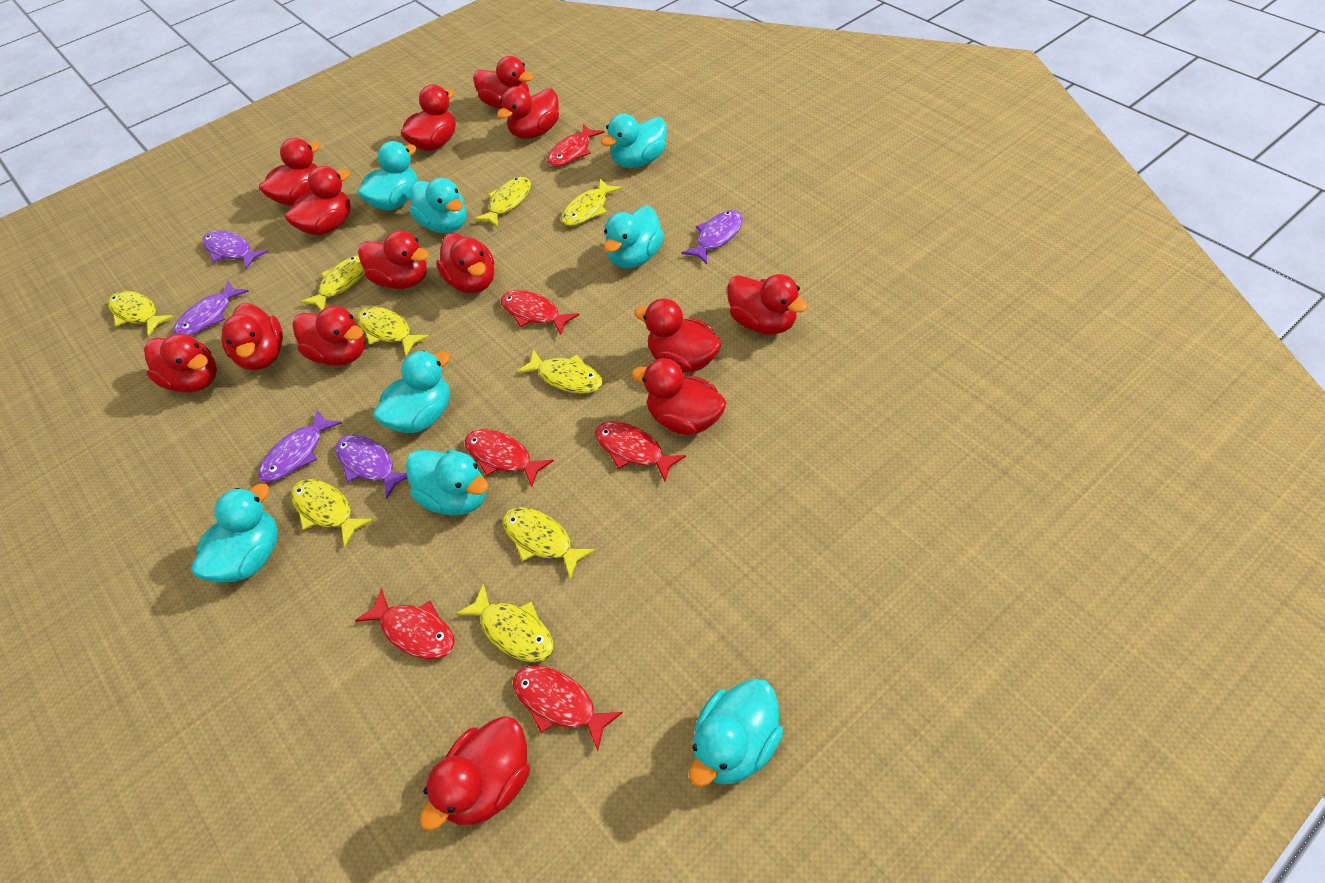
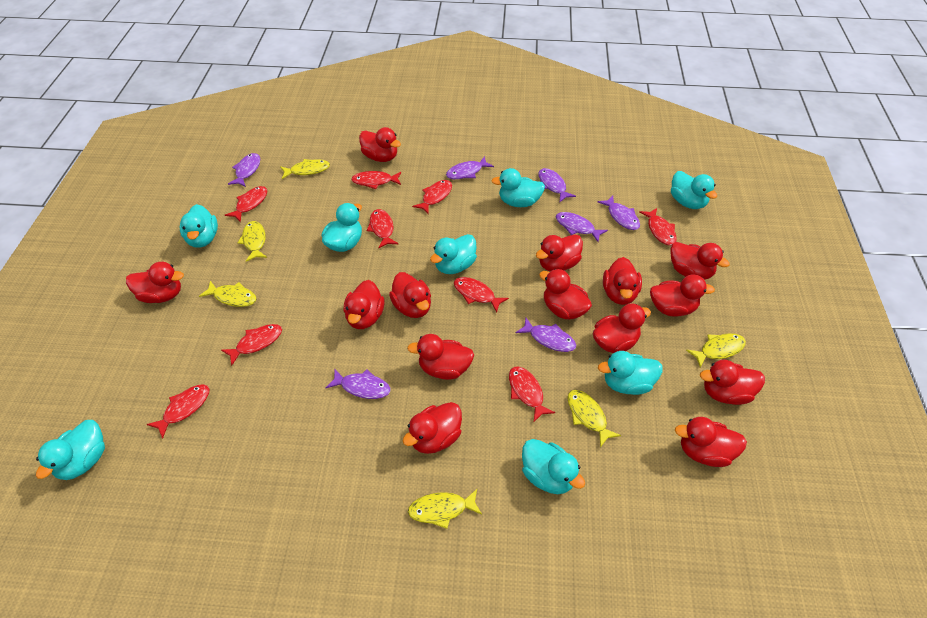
purple fish: [173,281,249,336] [202,231,268,269] [258,410,342,482] [335,434,408,499] [681,210,743,264] = 5 -> [228,153,260,187] [326,369,390,399] [446,156,494,179] [516,318,576,352] [538,168,576,202] [556,212,608,242] [598,196,640,230] = 7
red fish: [355,589,455,659] [465,429,554,487] [500,290,579,335] [513,666,623,751] [547,124,605,167] [595,421,686,481] = 6 -> [147,384,209,439] [221,324,282,366] [225,186,267,222] [351,171,401,189] [366,209,398,249] [412,180,452,214] [454,277,509,312] [509,366,555,423] [639,208,677,245] = 9
yellow fish: [108,291,174,336] [291,479,374,547] [300,255,364,311] [357,307,430,356] [456,584,554,662] [474,177,531,228] [503,507,596,579] [516,349,603,394] [561,179,623,226] = 9 -> [199,281,257,307] [238,221,267,261] [280,159,330,179] [408,489,482,529] [567,390,621,447] [686,333,746,368] = 6

